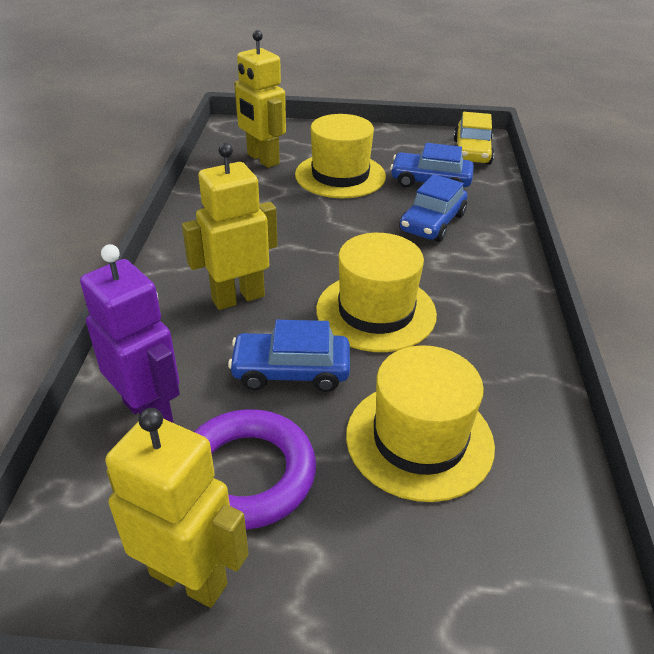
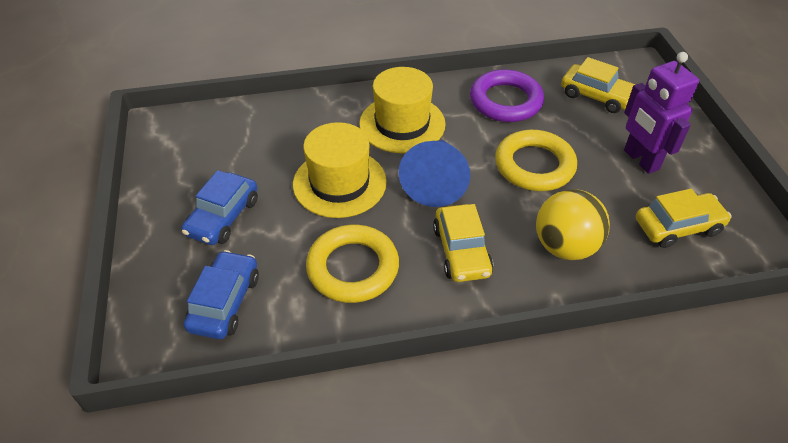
blue car: [228,320,350,392] [390,143,474,188] [399,174,467,242] = 3 -> [182,170,258,245] [184,250,259,339] = 2
blue cone: none = 0 -> [399,140,471,207] = 1
yellow ball: none = 0 -> [536,189,610,260] = 1
yellow car: [454,112,494,165] = 1 -> [433,204,493,282] [561,57,636,113] [636,189,731,248] = 3
yellow hat: [295,114,386,198] [316,233,437,352] [346,345,495,502] = 3 -> [293,122,387,218] [359,67,446,153] = 2
yellow ring: none = 0 -> [306,225,399,303] [495,130,577,191] = 2
yellow robot: [105,408,249,608] [182,143,278,310] [234,30,286,168] = 3 -> none = 0

